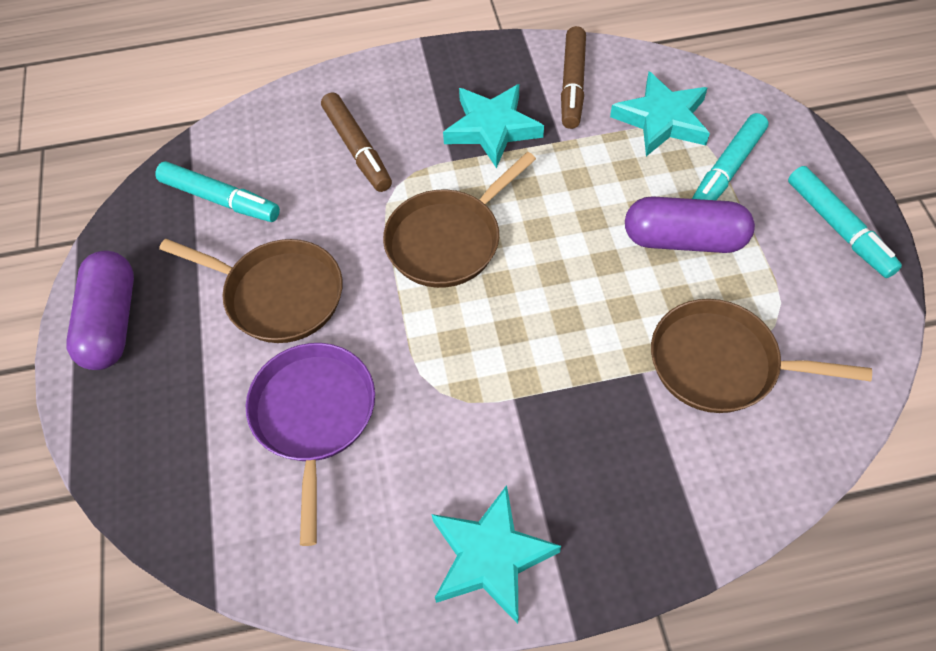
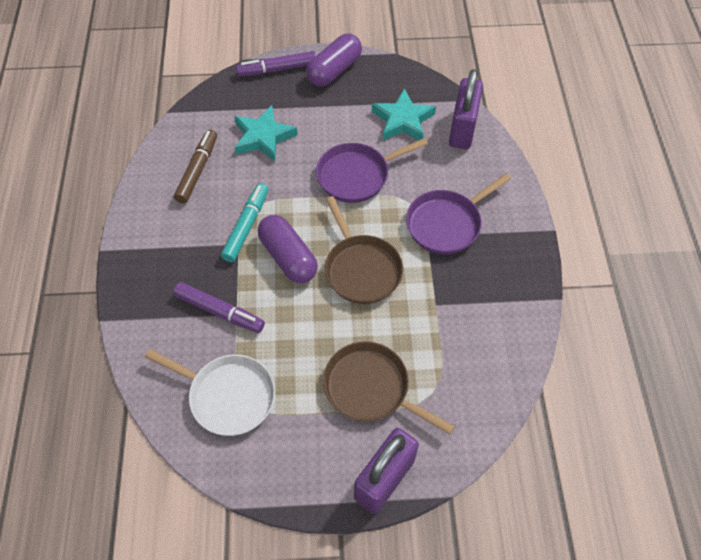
brown marker: [321,92,392,192] [561,26,586,129] = 2 -> [174,129,217,203] = 1
brown pan: [159,239,343,343] [383,152,536,288] [651,299,872,413] = 3 -> [323,342,455,434] [325,196,403,304] = 2
purple marker: none = 0 -> [173,282,265,333] [236,51,316,77] = 2
purple padlock: none = 0 -> [354,428,419,514] [449,69,483,149] = 2
purple pan: [246,343,375,546] = 1 -> [316,138,428,203] [406,173,511,254] = 2
turquoise marker: [155,161,280,222] [692,113,769,200] [788,166,902,278] = 3 -> [221,183,268,262] = 1
turquoise star: [431,485,561,624] [443,84,544,169] [610,71,710,156] = 3 -> [234,105,298,161] [372,88,436,141] = 2
white pan: none = 0 -> [145,349,275,436] = 1

